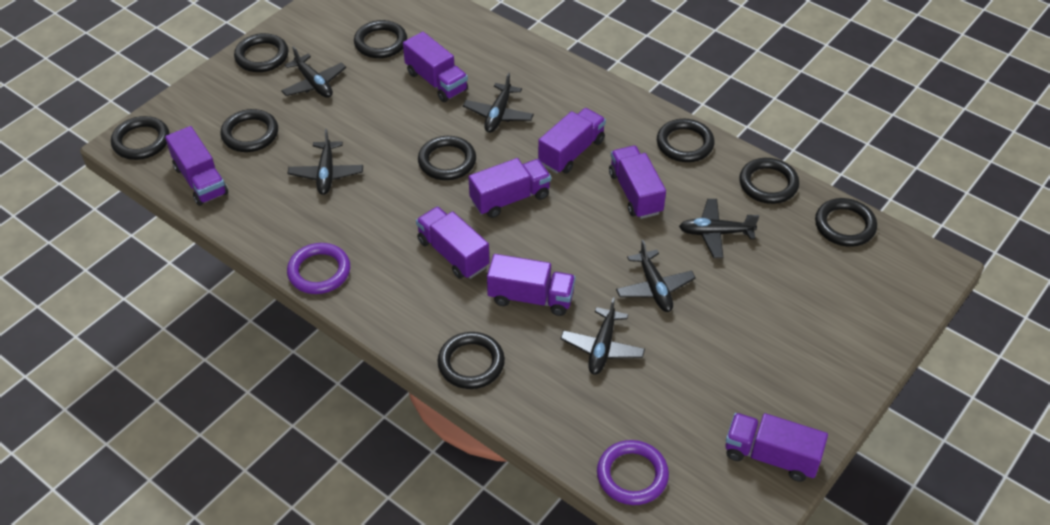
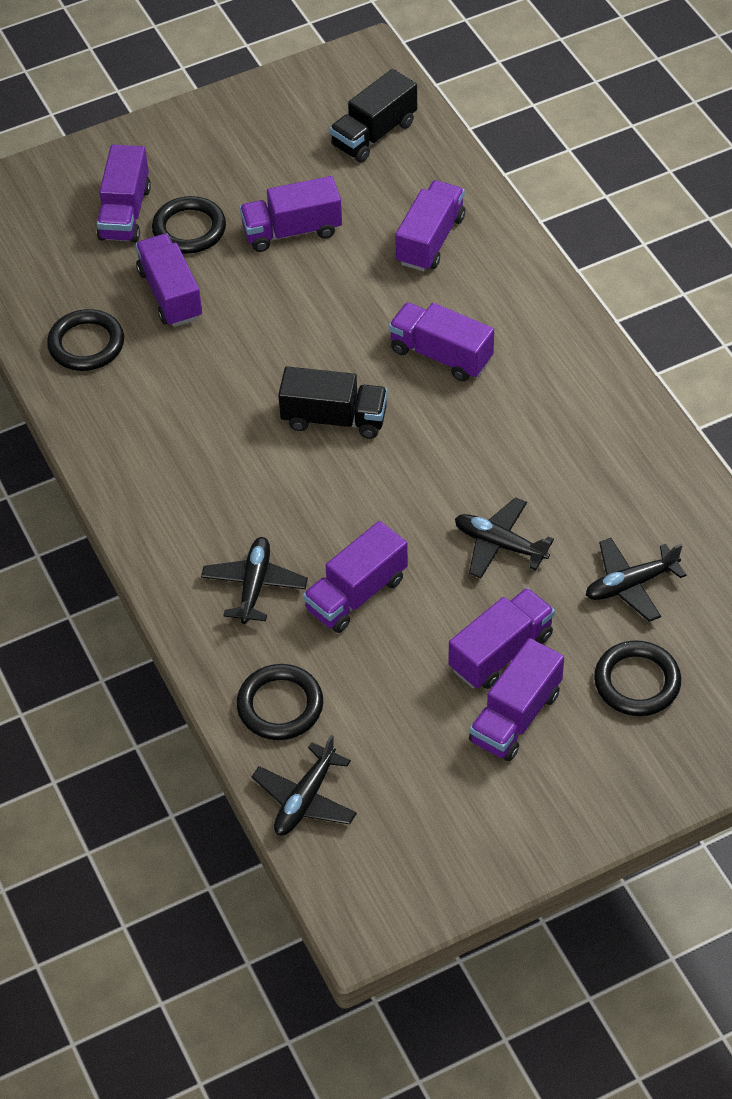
black plane: [281,46,346,98] [288,129,363,195] [463,73,534,133] [561,298,645,375] [616,240,696,312] [679,199,759,258] = 6 -> [201,537,308,624] [252,735,357,836] [455,497,554,578] [586,538,686,622] = 4
black ring: [111,116,170,160] [221,109,278,152] [234,33,289,72] [354,20,407,58] [418,136,476,180] [437,332,505,389] [657,119,715,162] [739,158,799,204] [815,198,877,247] = 9 -> [47,309,124,371] [152,196,226,254] [237,664,323,740] [594,640,681,716] = 4
black truck: none = 0 -> [278,367,387,439] [330,69,417,162] = 2
purple ring: [287,243,350,294] [597,440,669,505] = 2 -> none = 0

